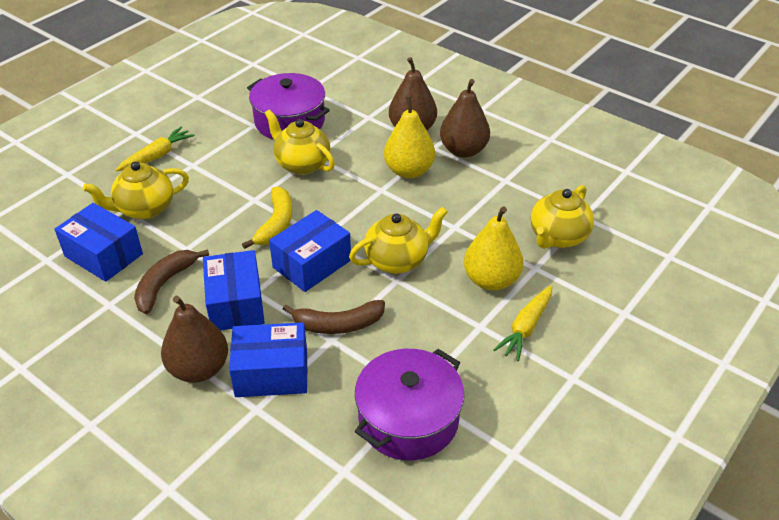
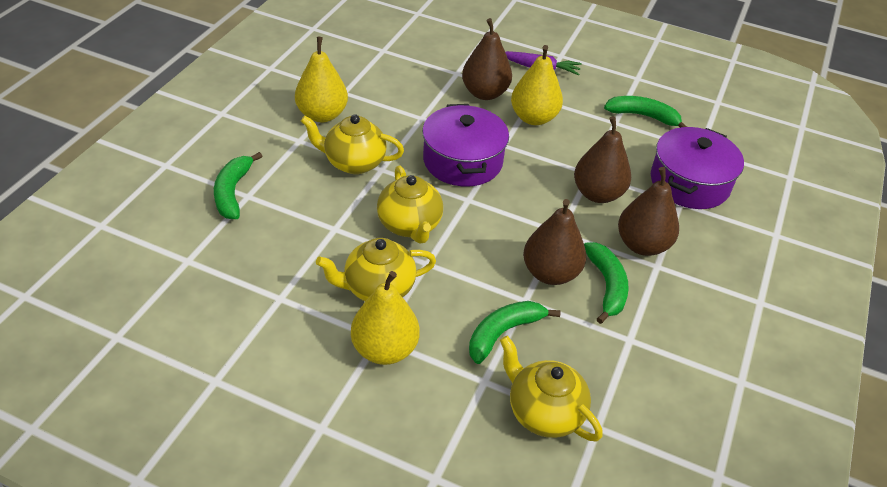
blue box: [54,203,143,282] [203,250,265,331] [229,322,308,397] [269,210,351,292] = 4 -> none = 0
brown banana: [134,250,209,314] [283,300,385,334] = 2 -> none = 0
brown pear: [161,296,228,383] [389,57,437,130] [440,79,490,158] = 3 -> [462,18,512,100] [523,199,586,285] [574,116,631,203] [618,167,679,256] = 4
green banana: none = 0 -> [214,152,262,219] [469,301,561,364] [584,242,629,324] [604,96,687,128] = 4
purple carrot: none = 0 -> [505,51,582,75] = 1
yellow banana: [242,187,292,249] = 1 -> none = 0
yellow carrot: [116,127,195,171] [493,285,552,361] = 2 -> none = 0
yellow pear: [384,96,435,179] [464,206,523,291] = 2 -> [295,37,348,123] [351,271,420,365] [511,45,563,125] = 3

